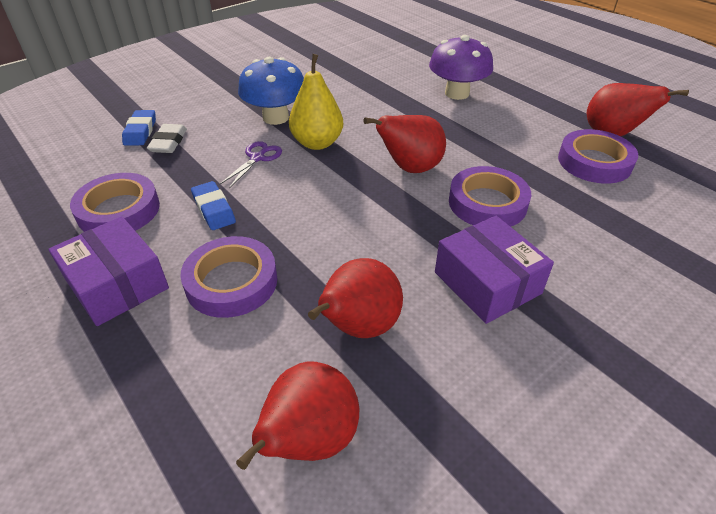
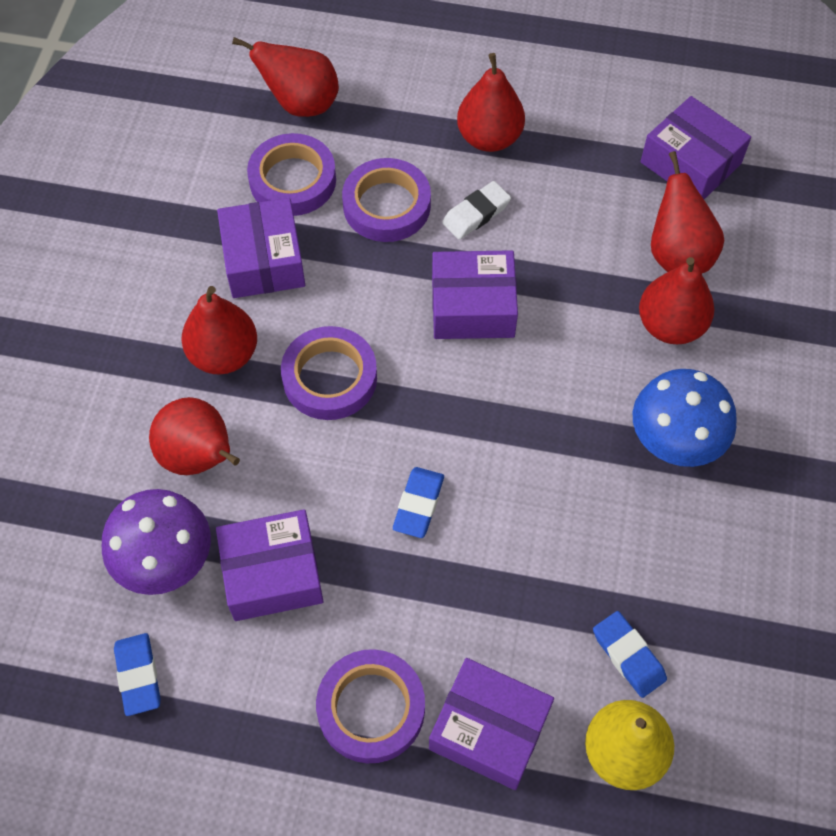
blue eraser: [122,110,156,146] [191,181,236,230] = 2 -> [114,633,161,716] [393,467,444,538] [593,611,667,698] = 3
purple box: [48,216,169,326] [435,216,554,324] = 2 -> [216,509,323,621] [217,198,305,298] [429,658,554,790] [432,250,518,339] [640,96,751,199] = 5
purple scissors: [220,141,282,188] = 1 -> none = 0
red pear: [236,362,359,470] [308,258,403,338] [363,115,446,173] [587,83,689,136] = 4 -> [149,397,240,475] [181,286,257,375] [232,37,339,117] [457,53,525,152] [639,257,714,344] [651,151,724,273] = 6

